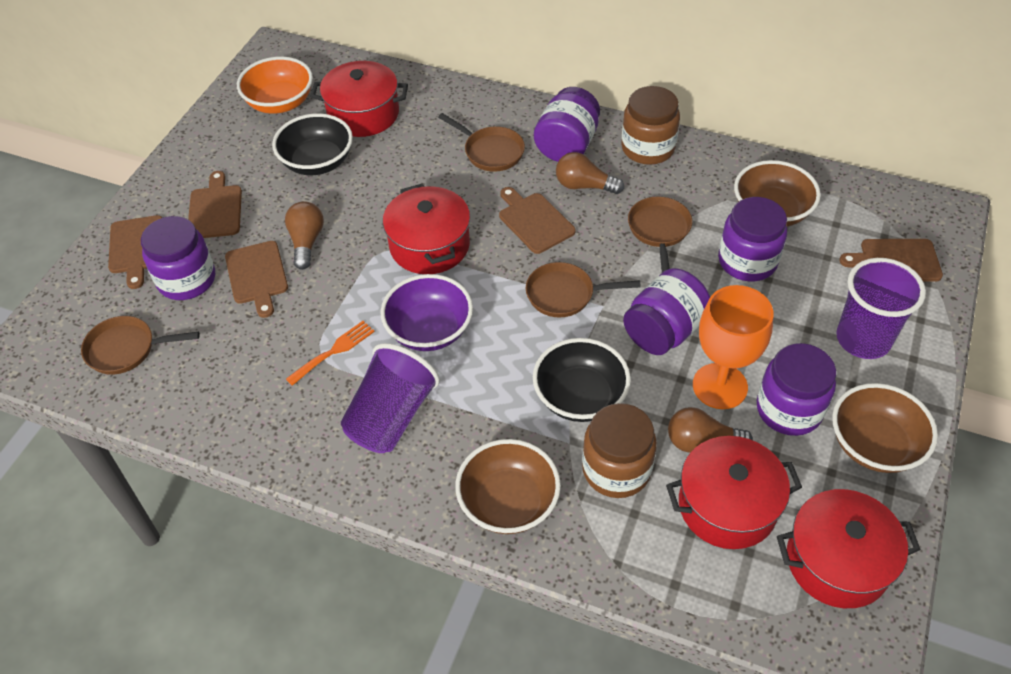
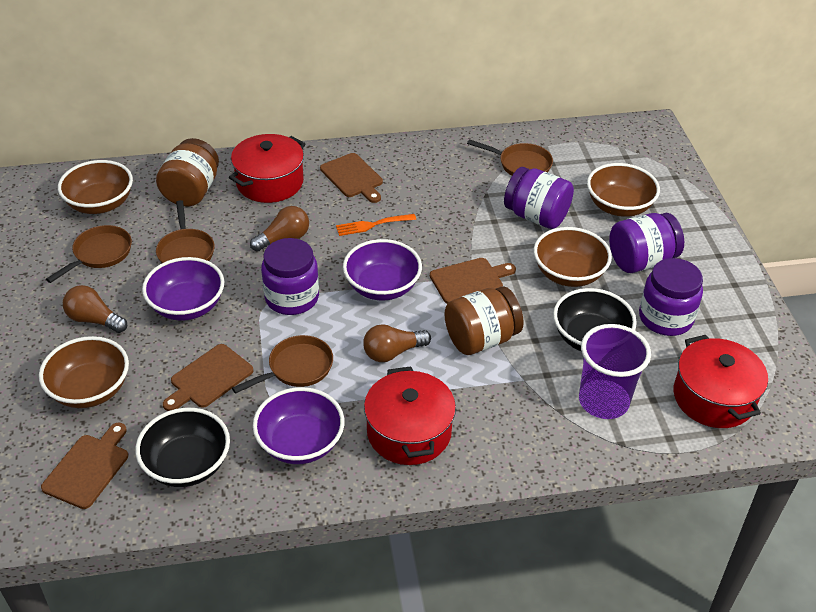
brown bowl: [455,439,561,534] [734,160,821,227] [832,383,938,473] = 3 -> [39,336,129,408] [58,160,133,214] [534,227,612,287] [587,163,660,217] = 4
brown cutting board: [108,215,162,289] [188,171,242,238] [225,241,288,318] [499,187,576,254] [839,239,943,282] = 5 -> [41,423,128,509] [163,344,253,411] [320,153,383,203] [430,258,516,304] = 4
orange bowl: [237,57,313,114] = 1 -> none = 0
orange goblet: [693,285,773,409] = 1 -> none = 0
purple bowl: [380,274,473,351] = 1 -> [142,257,224,321] [253,387,344,464] [343,239,422,300] = 3
purple cup: [341,343,440,453] [836,258,926,359] = 2 -> [579,324,651,419] = 1
purple jar: [141,216,215,300] [534,87,600,162] [623,268,710,355] [718,197,787,281] [757,343,836,436] = 5 -> [261,238,319,315] [504,167,574,229] [609,213,684,273] [639,258,703,336] = 4
red pot: [311,61,408,137] [383,184,470,274] [666,436,802,549] [777,489,921,608] = 4 -> [229,134,306,203] [364,366,456,465] [674,335,768,428] = 3

